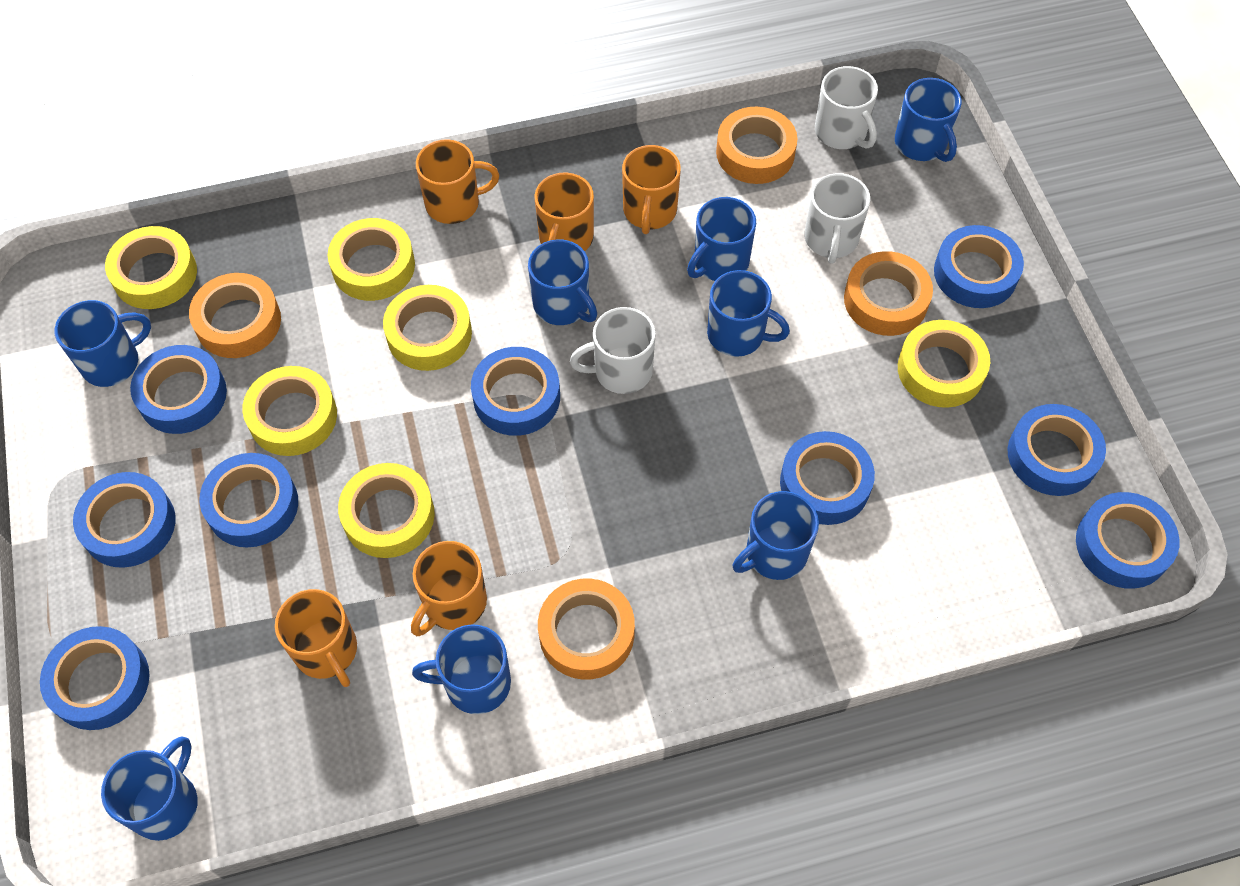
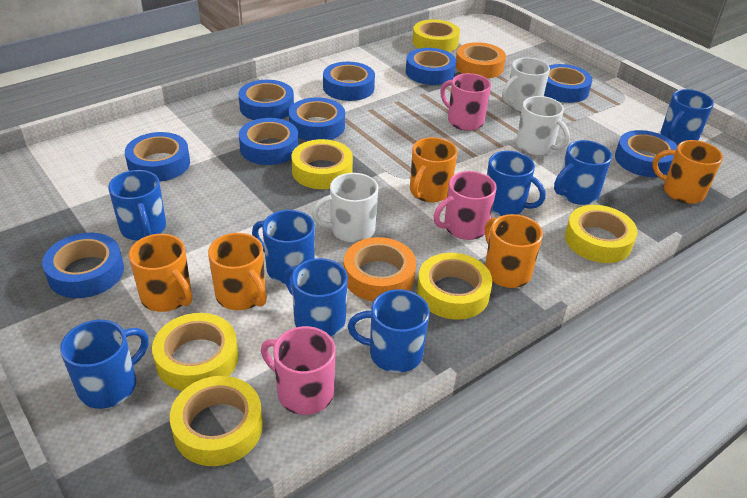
orange tape: [189,273,281,358] [538,578,635,680] [716,107,797,184] [844,251,933,336] = 4 -> [344,237,416,301] [456,42,506,79] = 2
pink mug: none = 0 -> [261,326,336,415] [433,171,497,240] [440,73,491,131] = 3

